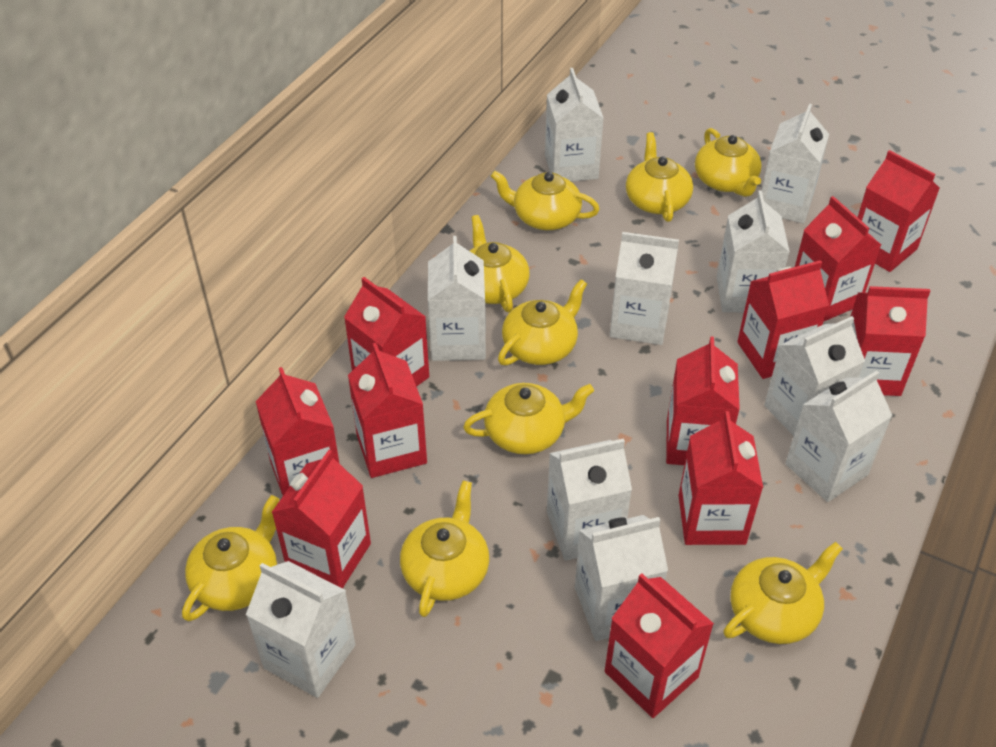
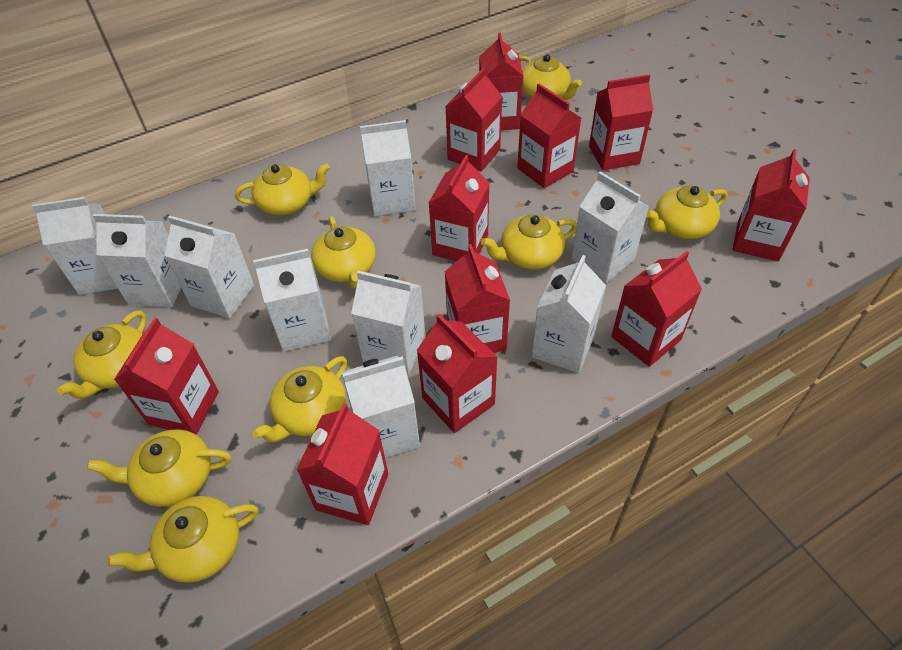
white carton: [246,561,355,698] [428,236,486,361] [545,68,604,182] [547,439,632,561] [575,515,668,641] [610,232,679,345] [717,191,790,312] [761,104,829,223] [764,316,865,436] [785,370,893,502] = 10 -> [32,197,118,295] [93,214,181,307] [164,216,254,318] [253,249,331,351] [341,355,420,458] [351,271,426,374] [360,120,416,216] [532,255,606,373] [571,172,649,283] = 9

